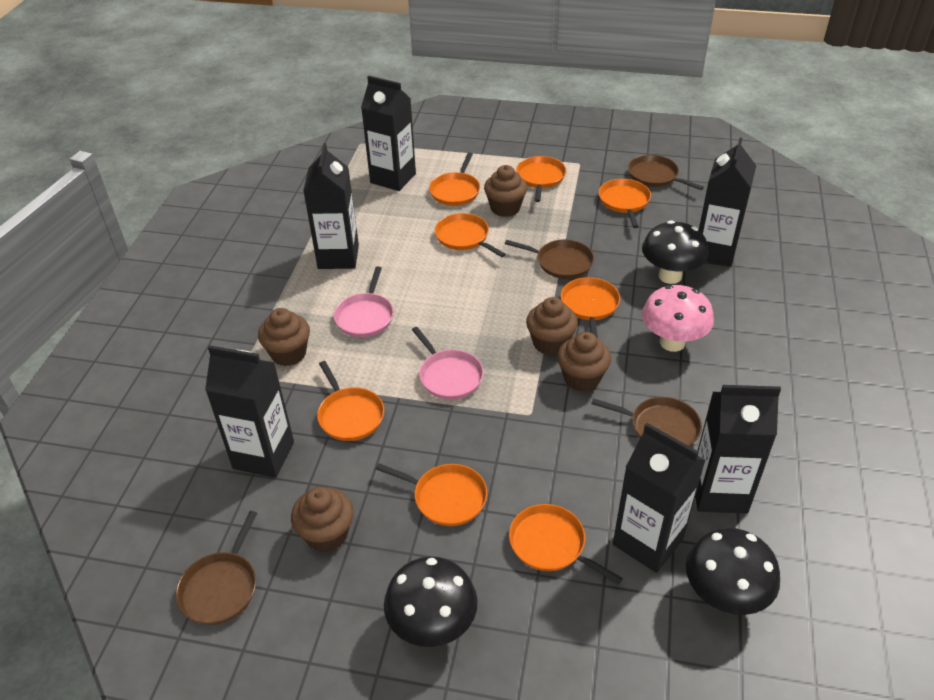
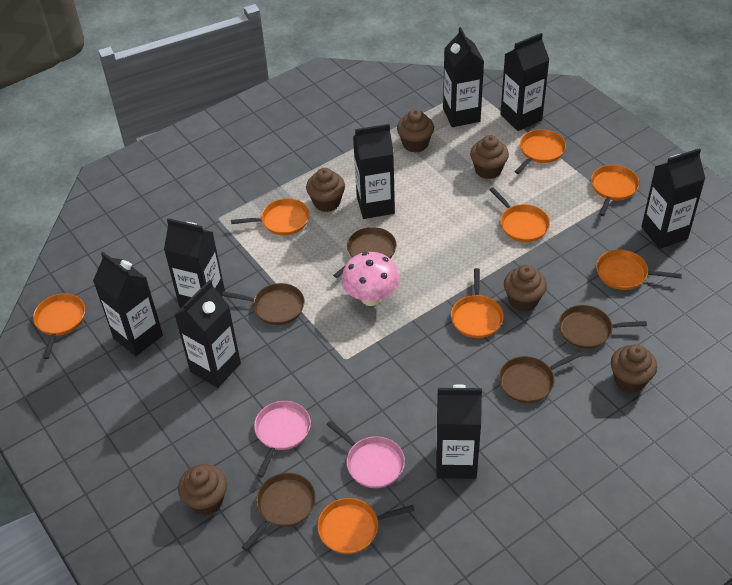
black carton: [205,345,294,478] [303,143,359,269] [361,75,416,191] [613,423,706,573] [695,385,781,514] [699,137,756,267] = 6 -> [93,252,163,356] [164,218,225,308] [175,280,241,388] [353,124,395,219] [436,384,482,479] [443,27,484,127] [500,33,549,131] [641,148,705,249] = 8
black mushroom: [384,556,478,647] [642,220,708,284] [686,528,780,615] = 3 -> none = 0
brown cupcake: [258,308,310,366] [291,487,354,552] [484,165,527,217] [526,297,578,355] [557,332,611,392] = 5 -> [178,464,227,515] [306,168,345,212] [397,109,434,152] [470,135,509,179] [504,265,547,312] [611,344,657,393] = 6
brown pan: [176,511,257,625] [505,239,594,279] [591,397,702,446] [628,155,704,190] = 4 -> [222,283,305,325] [242,473,316,551] [333,227,397,278] [499,352,581,403] [558,305,647,349] = 5

